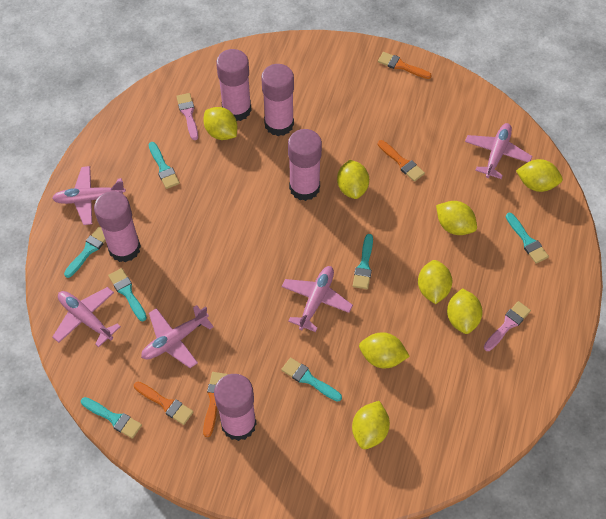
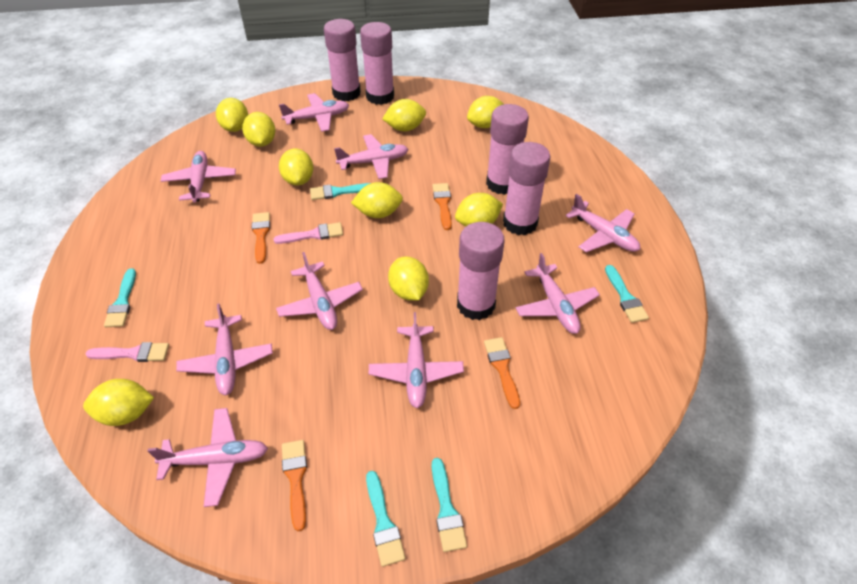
pink plane: [52,166,126,225] [53,287,121,347] [141,305,214,368] [282,266,353,332] [465,123,532,179] = 5 -> [148,408,268,507] [161,151,236,203] [176,303,273,395] [276,252,363,330] [279,93,349,132] [334,134,408,179] [369,312,464,408] [516,253,600,334] [565,194,640,252] = 9
turquoise brush: [64,227,106,278] [81,397,142,439] [108,268,147,321] [148,142,180,189] [281,357,342,402] [353,234,373,289] [506,213,549,263] = 7 -> [104,268,136,327] [310,183,371,200] [366,471,405,567] [432,458,467,552] [605,265,649,323] = 5
yellow lemon: [203,107,237,140] [337,160,369,199] [352,401,390,449] [359,332,410,368] [418,260,452,304] [436,201,477,235] [447,288,483,334] [516,159,563,192] = 8 -> [83,379,154,426] [216,98,248,132] [242,112,275,147] [279,149,313,186] [351,182,403,218] [382,99,426,131] [388,257,429,301] [455,193,503,227] [467,96,504,128] = 9

